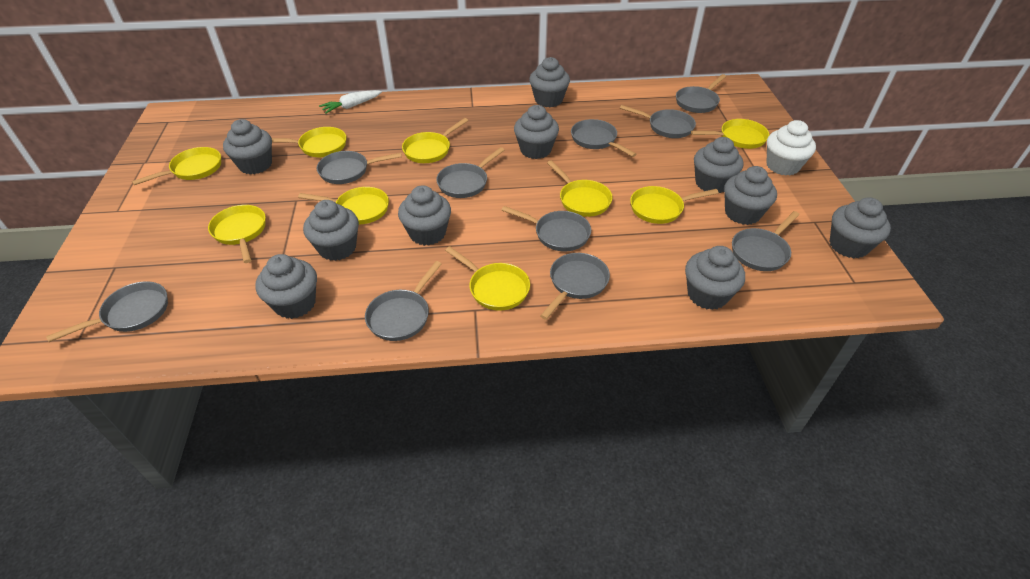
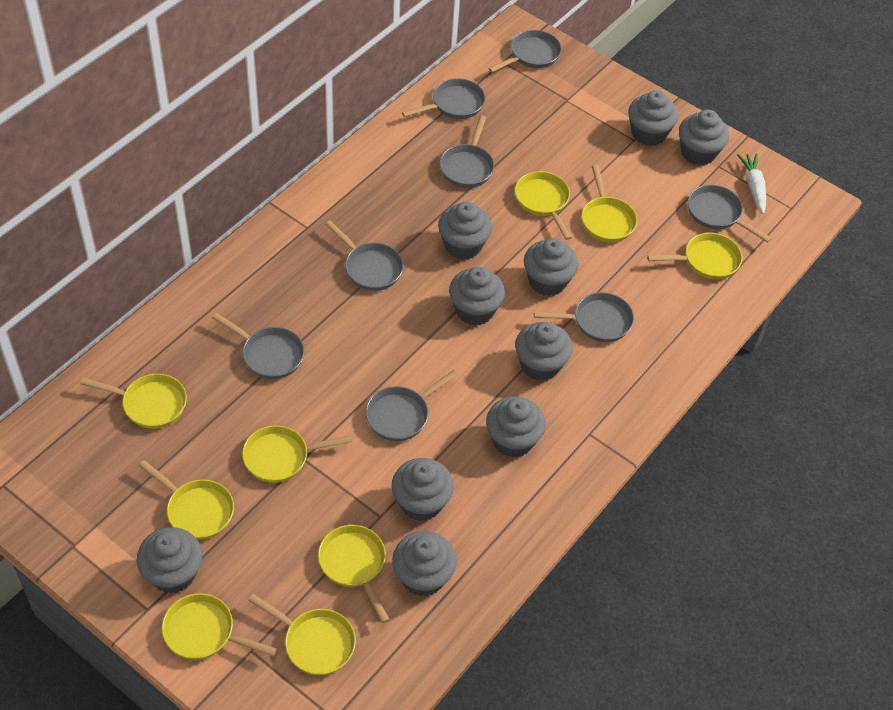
grey pan: [46,281,168,342] [317,151,402,184] [365,261,442,341] [436,147,504,198] [502,206,591,251] [540,253,610,320] [571,119,637,157] [620,105,696,138] [676,74,726,113] [732,211,799,271] = 10 -> [212,313,304,379] [325,221,404,291] [366,370,458,441] [402,78,486,119] [440,115,494,188] [488,30,562,72] [534,292,634,342] [688,185,772,243] = 8
white cupcake: [767,120,816,175] = 1 -> none = 0

